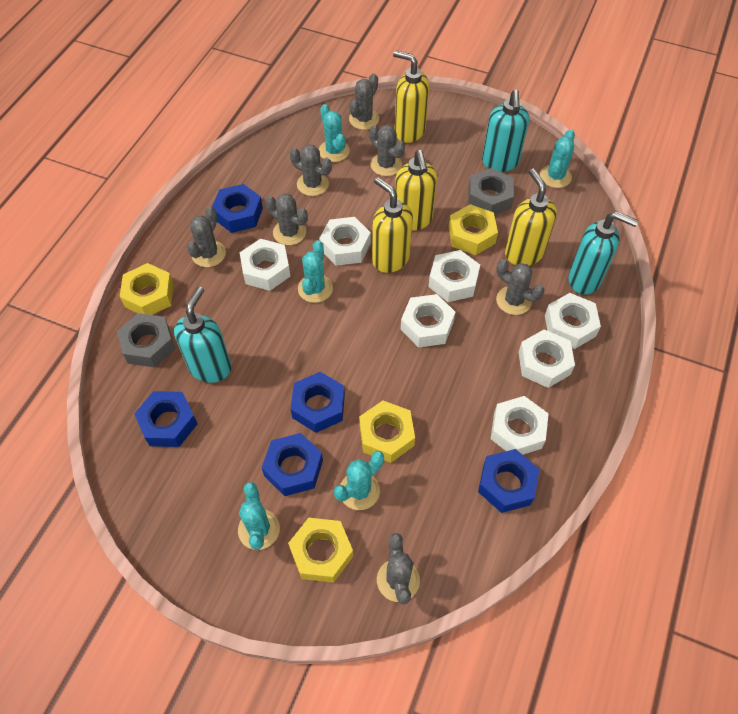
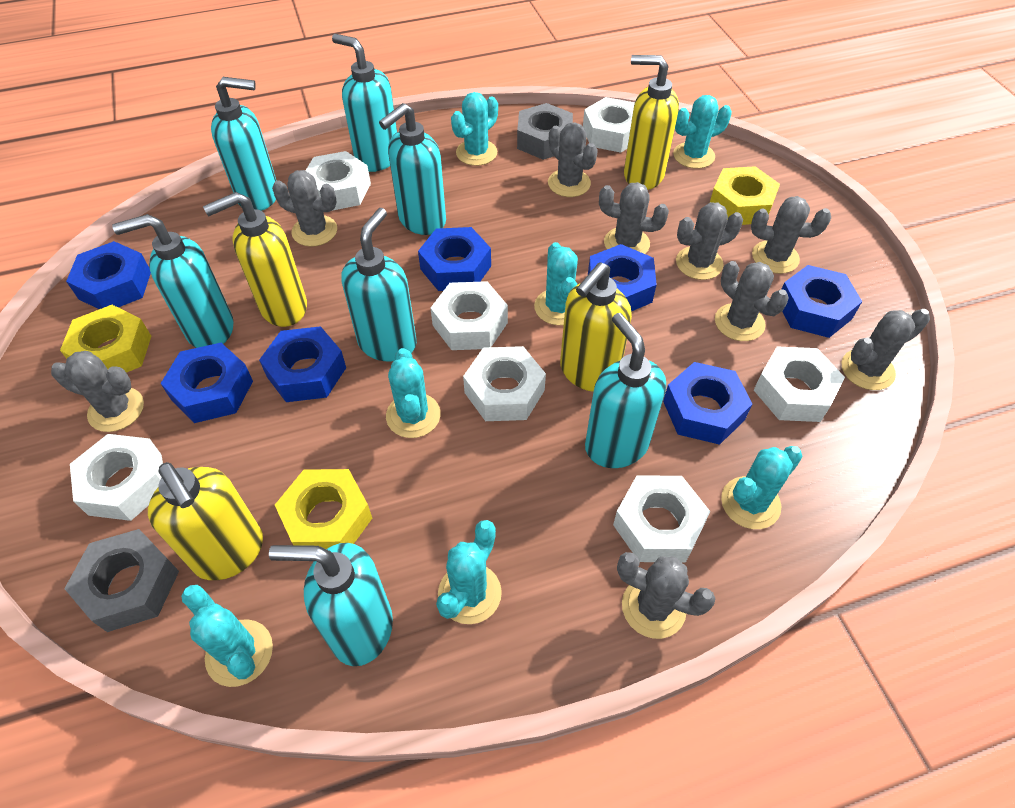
blue nut: [134,391,197,447] [212,184,263,233] [262,433,323,496] [291,372,345,433] [478,449,540,513] = 5 -> [66,241,151,309] [160,343,253,423] [259,326,346,402] [418,227,491,291] [588,244,657,311] [663,362,752,445] [782,265,862,338] = 7
grey cactus: [187,206,226,267] [265,193,308,245] [290,144,332,196] [349,73,379,130] [369,125,405,176] [377,533,420,605] [496,259,544,315] = 7 -> [51,351,144,432] [272,170,337,247] [548,122,598,197] [599,182,669,254] [617,552,716,639] [676,202,743,280] [715,261,789,341] [751,196,831,274] [842,309,930,390] = 9
turquoise cactus: [238,482,280,550] [298,240,333,303] [319,104,350,162] [334,451,384,510] [540,129,575,188] = 5 -> [181,585,273,687] [386,348,441,438] [436,520,502,624] [451,92,498,166] [534,242,578,325] [673,95,732,169] [721,446,803,529] = 7
turquoise soap dispenser: [174,286,231,383] [482,90,529,172] [568,211,639,295] = 3 -> [112,214,234,348] [211,77,277,211] [269,543,393,666] [332,34,397,172] [341,208,417,362] [379,103,446,235] [585,313,666,468] = 7
yellow nut: [120,263,174,315] [288,518,353,583] [359,401,415,463] [449,204,498,255] = 4 -> [60,305,151,373] [275,469,372,549] [710,166,780,225] = 3

